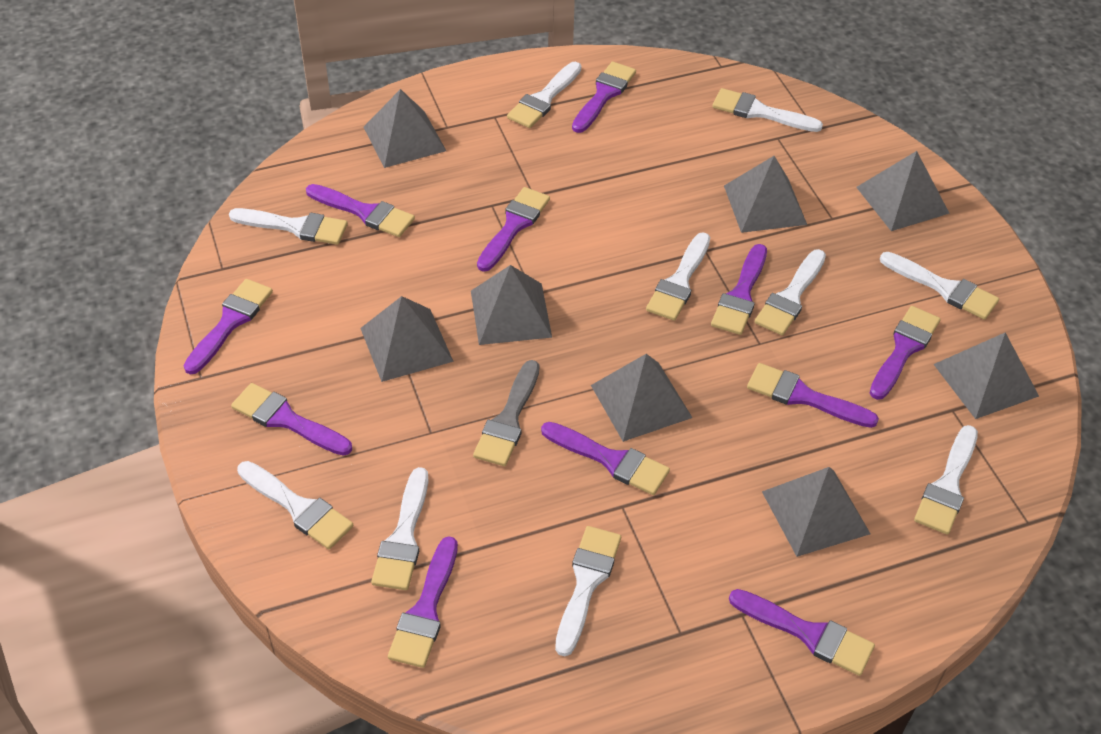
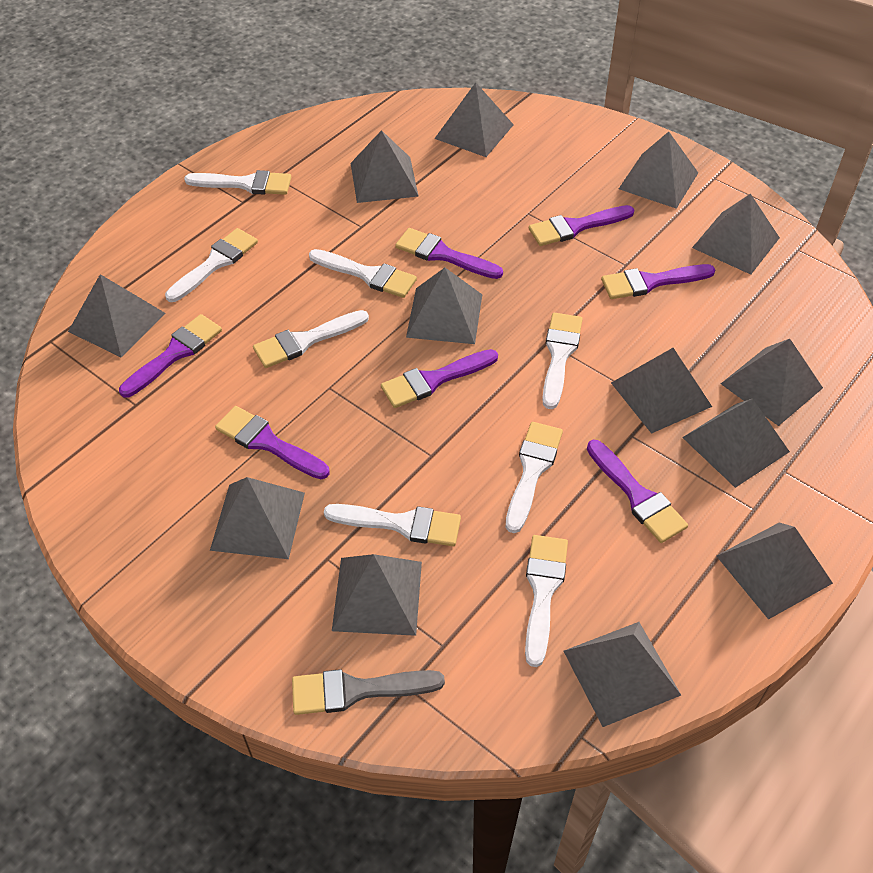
grey pyramid: [360,296,454,382] [364,89,446,168] [471,265,552,345] [591,354,693,442] [724,156,807,233] [762,467,871,557] [856,151,950,231] [934,332,1039,419] = 8 -> [68,274,165,357] [210,477,305,559] [332,554,422,636] [351,130,419,203] [406,268,482,344] [434,82,514,157] [564,622,681,727] [611,348,712,434] [619,132,698,209] [682,398,790,488] [692,194,780,275] [717,522,833,620] [721,339,823,426] = 13
purple brush: [184,279,273,375] [231,383,352,456] [306,184,415,237] [388,536,458,668] [477,187,550,272] [541,422,670,495] [572,62,636,133] [711,244,767,335] [729,589,875,676] [747,363,879,428] [870,306,941,400] = 11 -> [119,314,222,397] [215,406,330,479] [381,349,498,408] [395,228,503,279] [529,205,634,246] [587,440,688,543] [601,264,715,299] = 7
white brush: [229,208,348,245] [237,461,353,549] [371,467,428,590] [507,62,581,128] [555,526,621,656] [646,232,710,321] [712,88,823,132] [755,249,826,335] [880,252,999,320] [914,425,978,535] = 10 -> [165,228,258,302] [184,170,291,195] [253,310,369,368] [309,249,417,298] [324,504,461,546] [506,422,563,533] [525,535,568,667] [542,313,583,409] = 8

